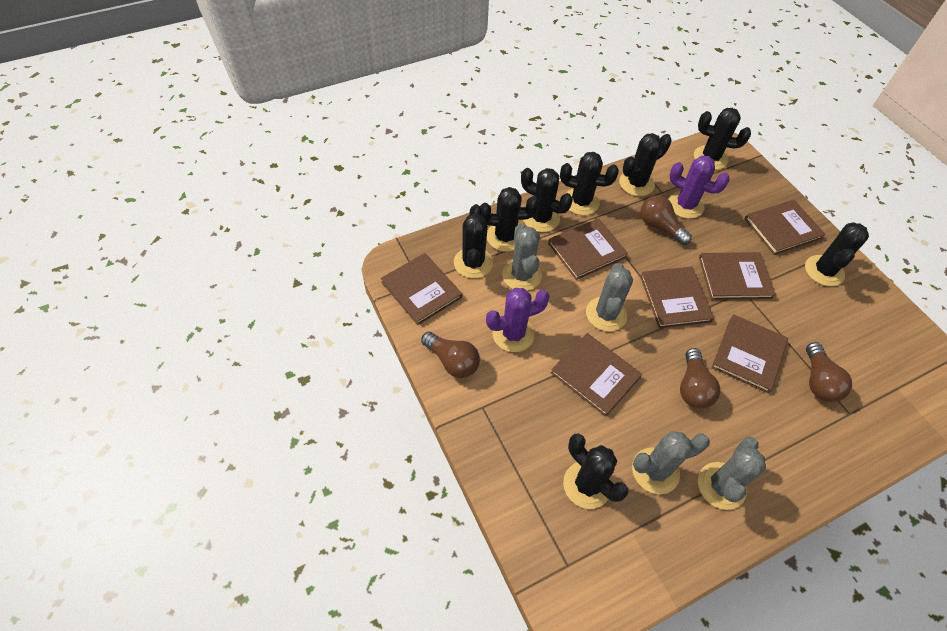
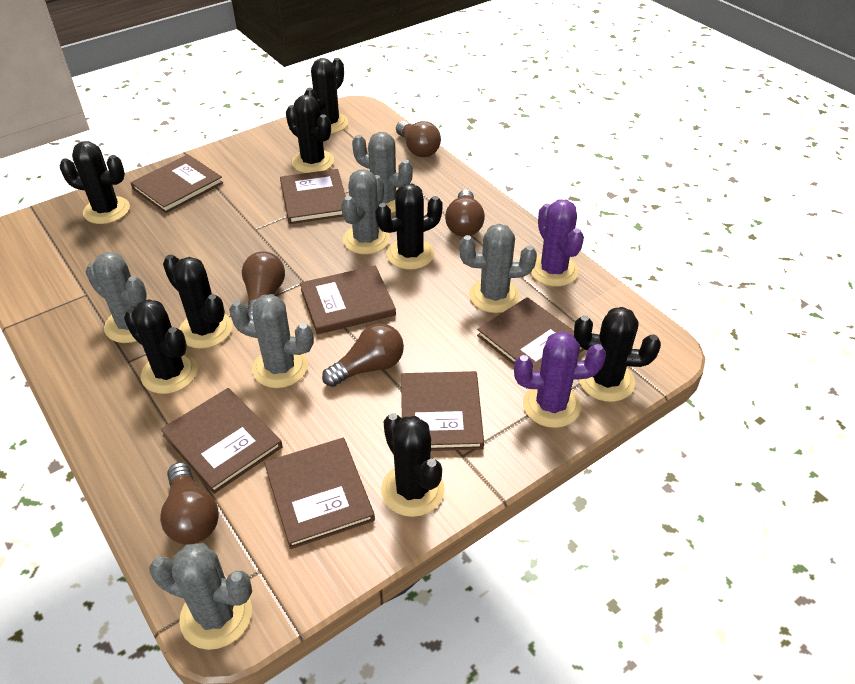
brown light bulb: [421,331,480,378] [640,195,692,245] [680,348,720,409] [806,342,852,402] = 4 -> [160,462,219,545] [242,251,285,319] [322,324,404,387] [396,121,441,157] [445,190,485,237] = 5
grey cactus: [502,224,542,291] [586,263,633,331] [632,431,710,494] [698,437,766,510] = 4 -> [86,252,147,343] [149,543,252,650] [229,294,314,388] [341,170,390,254] [352,132,413,213] [459,224,537,313] = 6

